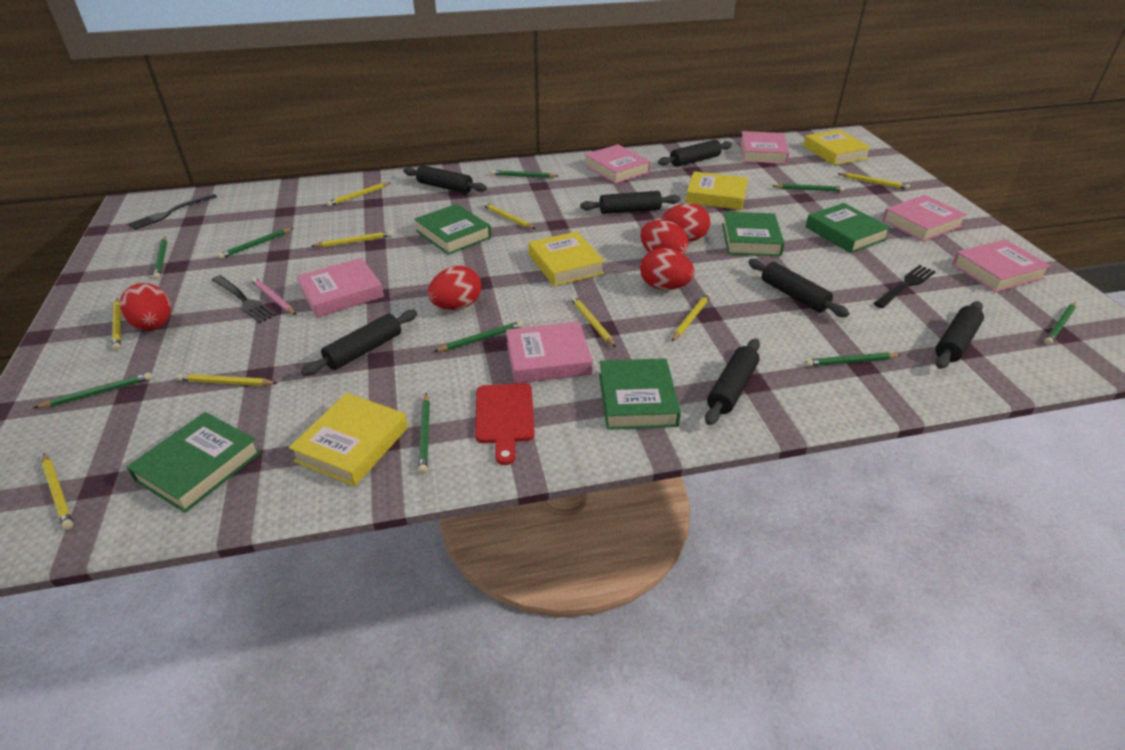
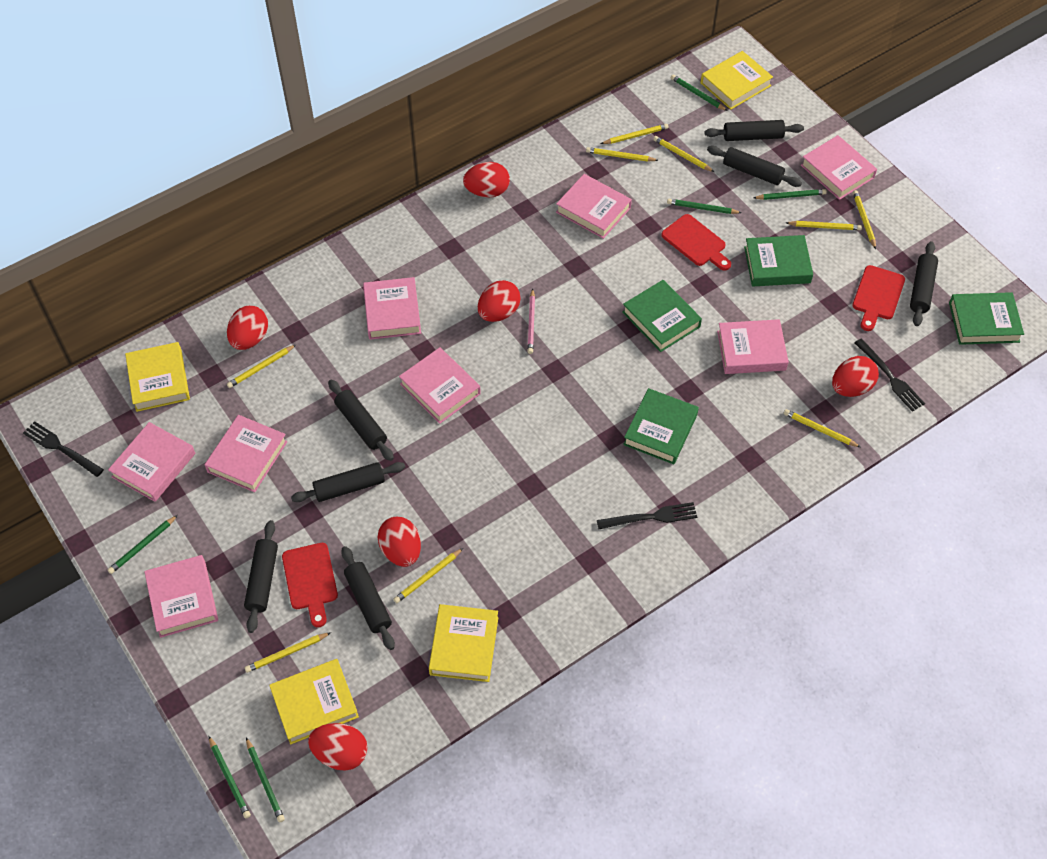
green book: [126,412,261,513] [414,204,491,255] [599,358,681,430] [722,212,785,256] [805,203,891,253] = 5 -> [622,280,702,352] [623,388,699,464] [744,235,813,286] [949,292,1024,345] = 4
green pencil: [34,372,152,408] [153,236,167,279] [218,228,293,259] [418,393,430,474] [433,321,523,352] [491,170,558,178] [773,184,844,192] [805,352,901,366] [1044,302,1076,345] = 9 -> [108,515,178,574] [209,736,251,818] [246,737,285,822] [667,199,741,214] [671,75,727,111] [753,189,827,200] = 6
pink book: [296,258,384,318] [506,322,593,384] [584,144,651,184] [740,131,790,164] [882,195,967,242] [952,240,1051,292] = 6 -> [108,422,195,502] [144,555,218,638] [205,415,288,492] [363,277,421,340] [399,347,481,424] [556,174,632,239] [717,319,789,374] [801,135,877,200] = 8
red cutting board: [475,383,535,465] = 1 -> [282,543,338,627] [661,214,731,271] [852,265,905,331] = 3
red egg: [119,283,171,330] [428,266,481,310] [640,220,689,255] [640,248,695,290] [661,203,710,241] = 5 -> [227,306,268,350] [308,723,368,770] [378,516,421,567] [463,162,510,198] [478,280,521,322] [832,356,879,397] = 6

